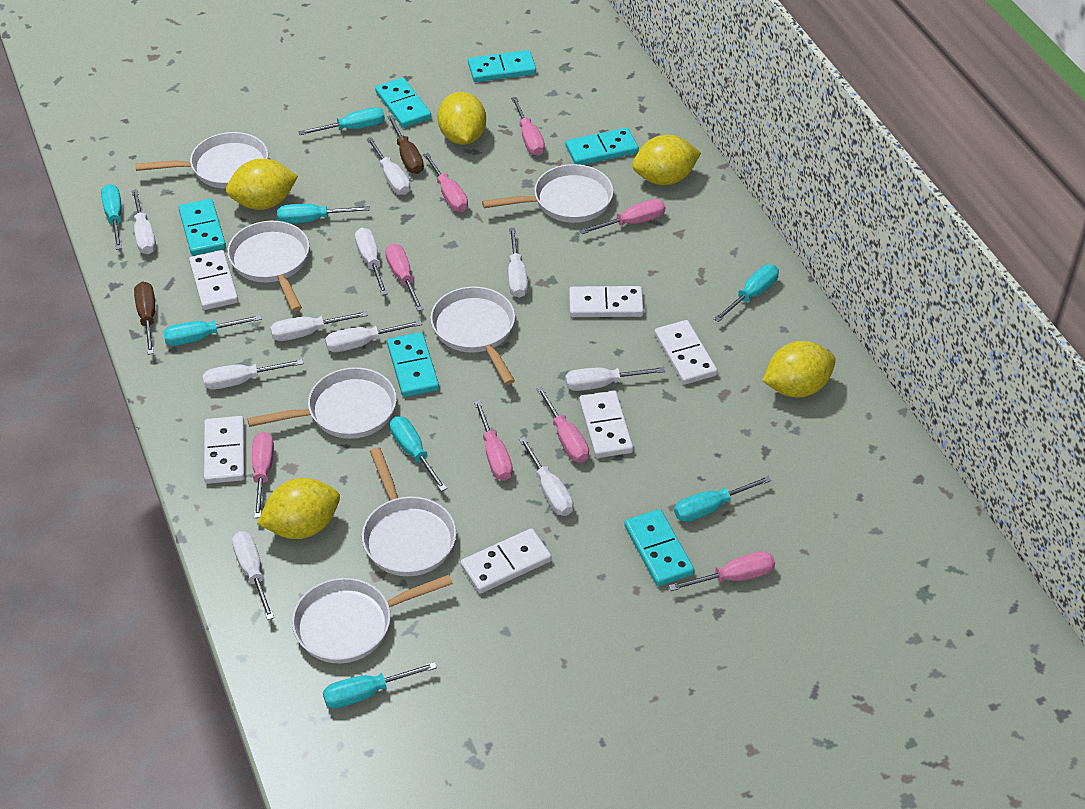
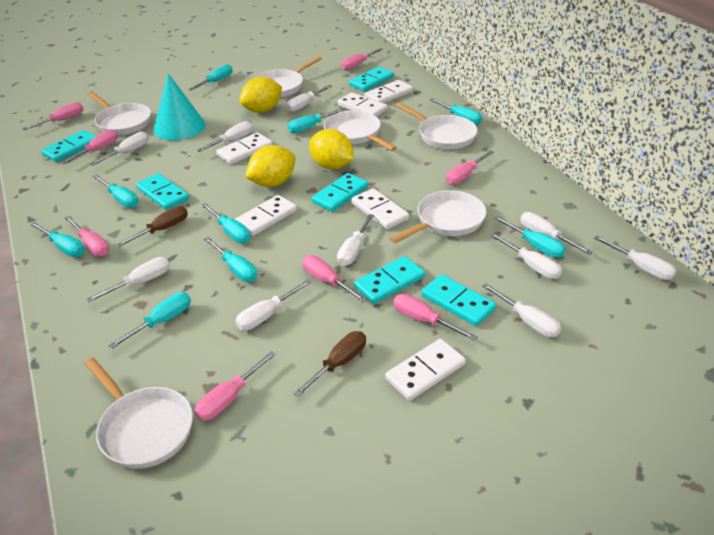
turquoise cone: none = 0 -> [154,73,206,140] = 1
turquoise screwdriver: [101,184,122,250] [163,315,262,346] [277,204,370,224] [298,107,385,135] [323,662,437,709] [390,416,447,492] [674,476,772,522] [714,265,779,322] = 8 -> [30,222,85,257] [93,175,139,208] [108,292,191,349] [188,64,233,91] [201,203,251,243] [204,237,257,282] [288,108,344,133] [430,98,482,125] [494,216,566,258] = 9
white pan: [135,132,268,189] [227,221,309,312] [247,367,397,439] [292,575,453,663] [362,447,456,576] [430,287,515,385] [482,164,613,223] = 7 -> [84,358,193,469] [87,91,151,135] [254,56,322,97] [324,111,397,151] [389,190,487,243] [395,102,478,149] = 6
yellow lemon: [226,159,298,210] [257,478,340,539] [437,92,486,145] [632,135,701,185] [762,341,836,398] = 5 -> [239,77,282,113] [245,145,295,187] [309,129,353,169] = 3

